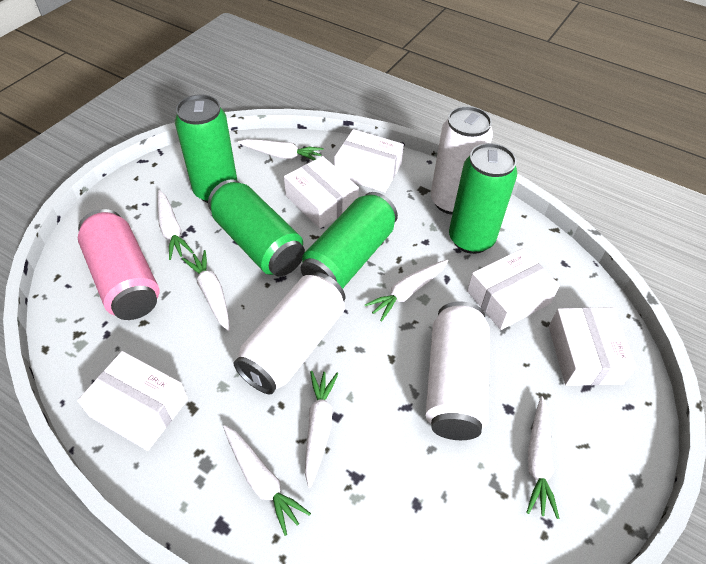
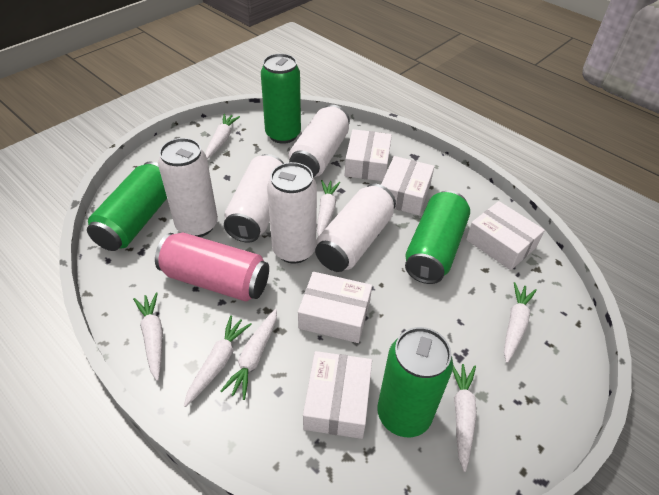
white can: [234,272,345,394] [426,302,490,440] [431,106,493,215] = 3 -> [158,138,218,237] [224,154,284,242] [267,162,317,264] [289,105,350,177] [315,184,396,272] = 5

